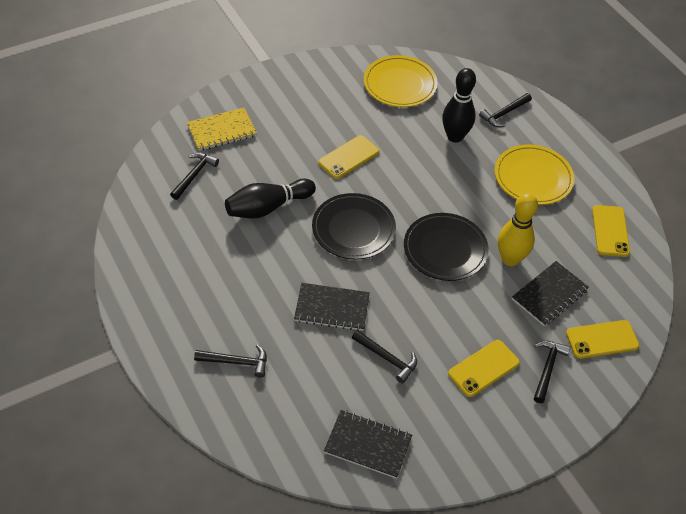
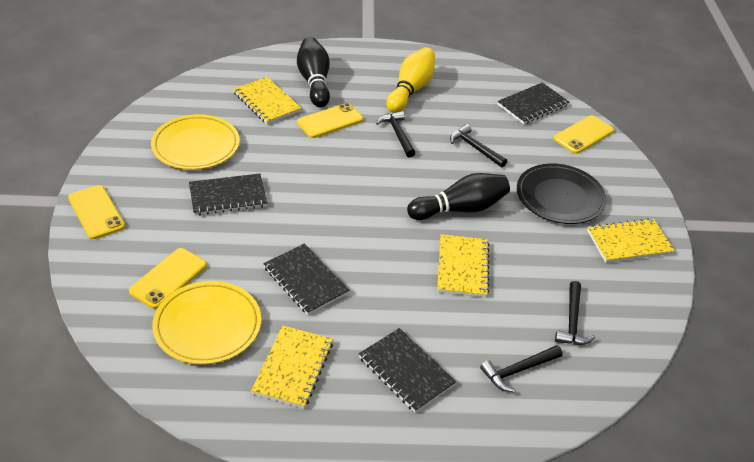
black hammer: [170,153,219,200] [194,344,267,378] [352,330,417,383] [479,93,532,127] [534,341,570,403] = 5 -> [376,111,415,158] [450,124,507,168] [480,345,562,392] [555,281,595,345] = 4
black notebook: [294,283,370,331] [324,410,412,479] [512,261,589,326] = 3 -> [189,174,267,215] [263,244,350,315] [359,328,456,413] [497,82,569,124] = 4
black plate: [312,193,396,260] [404,213,489,281] = 2 -> [517,164,607,224] = 1
yellow notebook: [187,108,257,151] = 1 -> [233,77,301,124] [251,326,333,408] [437,234,490,297] [587,218,675,263] = 4

